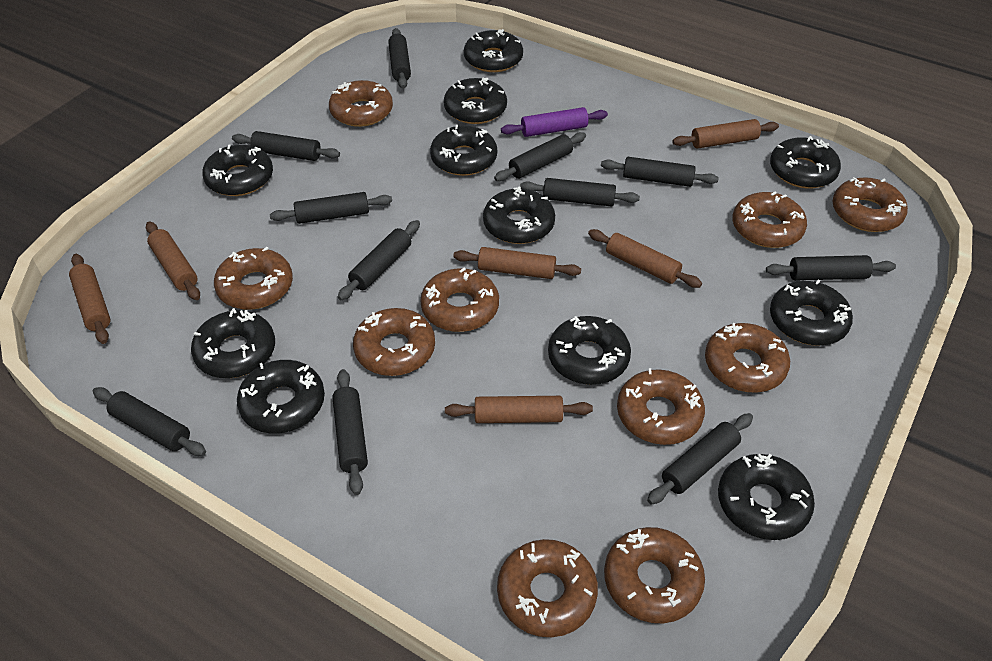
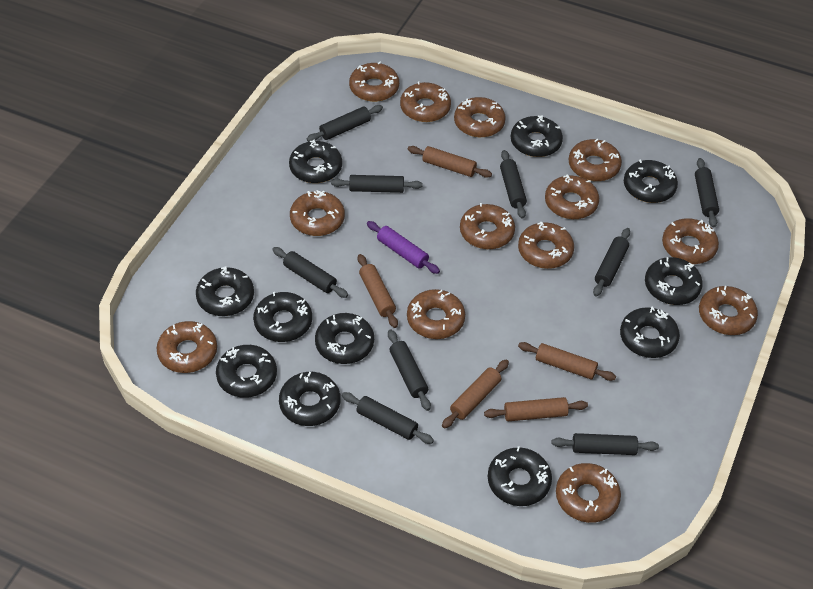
black rolling pin: [93,387,206,456] [232,131,340,161] [270,192,392,224] [332,369,368,495] [338,220,420,300] [388,28,411,89] [494,132,586,181] [520,178,640,206] [601,157,719,187] [647,413,753,505] [766,255,896,281] = 11 -> [272,247,348,298] [307,105,383,142] [331,175,423,193] [342,392,434,444] [388,329,431,411] [500,150,527,219] [551,433,659,455] [593,228,630,296] [695,158,719,228] = 9
brown donut: [214,247,293,310] [329,80,393,127] [353,308,435,376] [420,268,499,332] [497,539,598,637] [604,527,705,623] [617,368,705,445] [705,323,790,392] [732,192,807,248] [832,177,908,232] = 10 -> [156,321,217,373] [290,190,345,236] [349,62,399,102] [400,81,451,122] [407,289,465,339] [454,97,506,137] [460,203,515,249] [518,222,574,269] [545,174,599,219] [556,463,621,523] [569,139,622,181] [662,218,719,264] [699,286,758,335] = 13
brown rolling pin: [69,254,111,344] [146,222,200,300] [445,396,593,423] [453,247,581,279] [588,229,702,288] [672,119,779,148] = 6 -> [358,254,398,328] [408,146,492,178] [442,359,509,428] [484,397,588,421] [518,342,616,381] = 5

